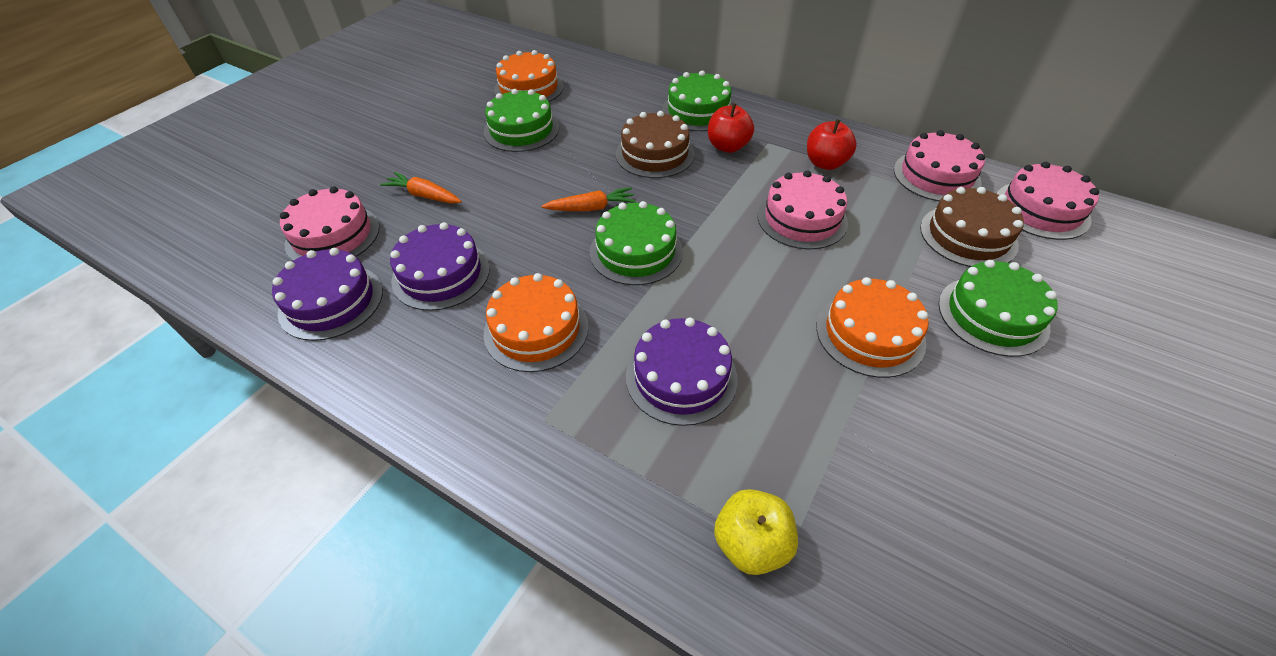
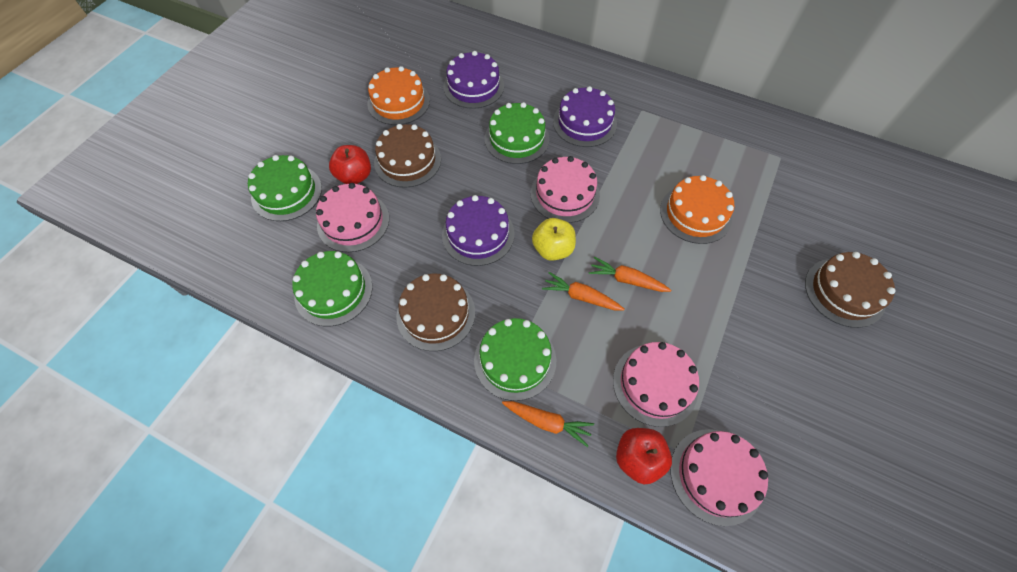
brown cake: [616,111,695,178] [920,187,1024,267] = 2 -> [374,124,441,188] [396,274,475,351] [805,252,895,328] = 3
orange cake: [484,273,589,372] [494,50,564,102] [816,277,929,378] = 3 -> [367,66,430,125] [660,175,734,244] = 2
orange carrot: [380,172,462,204] [541,187,636,211] = 2 -> [502,401,594,447] [542,272,624,311] [589,257,671,292] = 3

